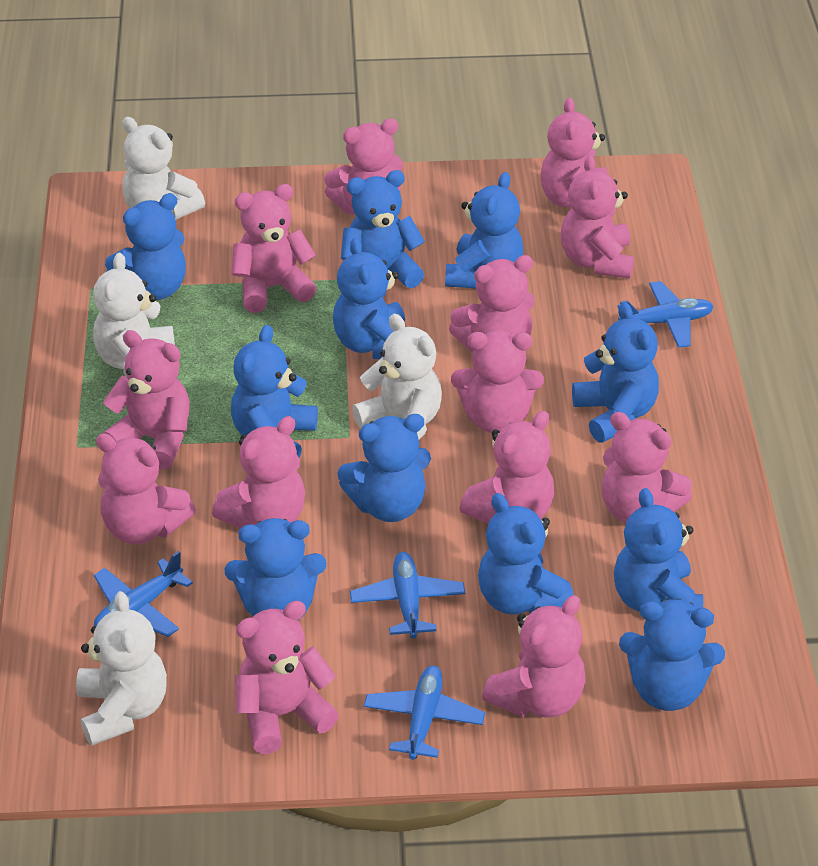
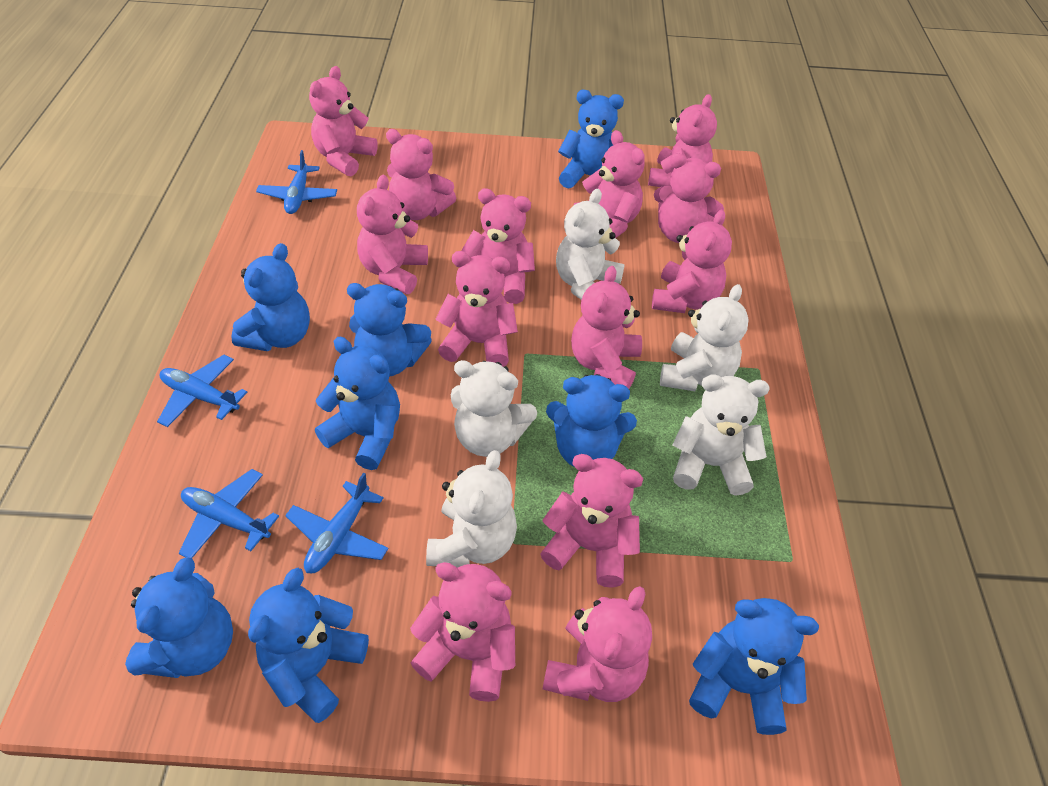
blue teddy bear: [105,193,186,300] [225,518,326,619] [231,325,318,457] [333,237,405,359] [337,414,431,522] [341,170,425,288] [445,172,524,288] [478,493,574,615] [572,302,659,443] [614,488,703,612] [619,599,725,711] = 11 -> [125,557,233,678] [231,243,310,351] [248,568,369,723] [315,337,400,470] [347,283,432,377] [546,374,637,467] [558,90,624,189] [689,598,819,735] = 8
white teddy bear: [76,591,167,746] [93,253,175,377] [122,117,205,220] [352,314,442,440] = 4 -> [426,450,517,568] [451,360,537,457] [556,189,625,300] [660,284,749,391] [672,374,770,496] = 5

